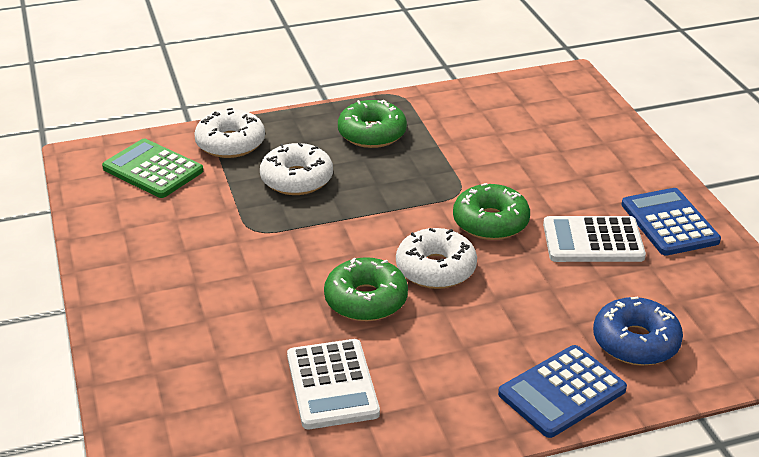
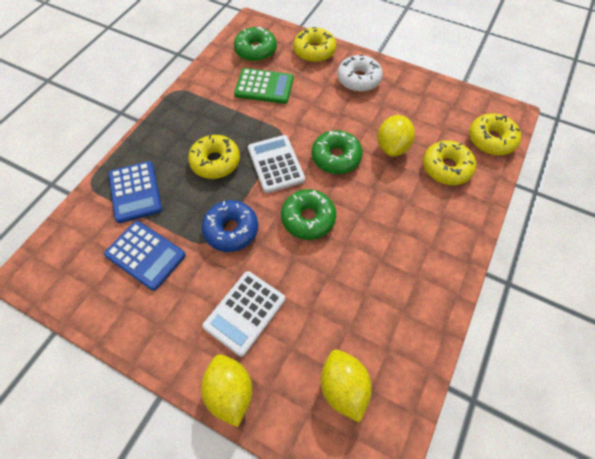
white donut: [194,108,265,158] [260,142,333,195] [396,228,477,289] = 3 -> [337,55,383,92] = 1
yellow donut: none = 0 -> [188,135,240,179] [293,27,336,62] [423,141,476,185] [469,113,521,155] = 4
yellow lemon: none = 0 -> [201,354,252,427] [321,350,372,423] [377,115,415,156] = 3

